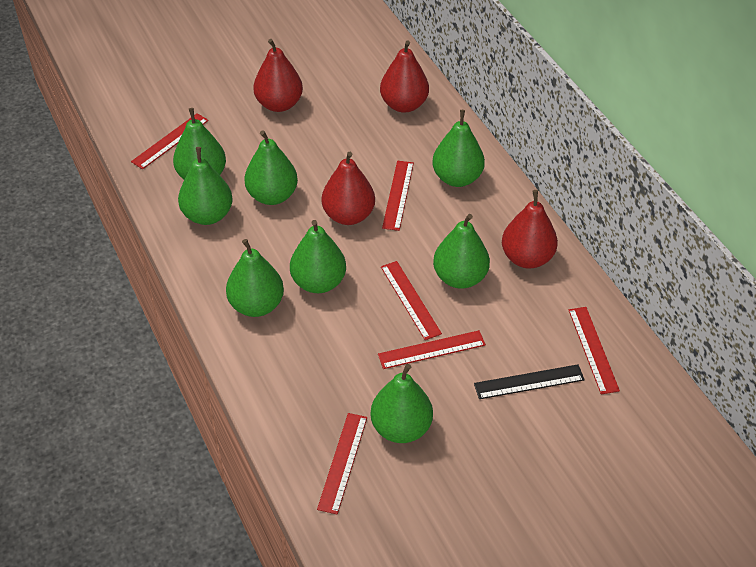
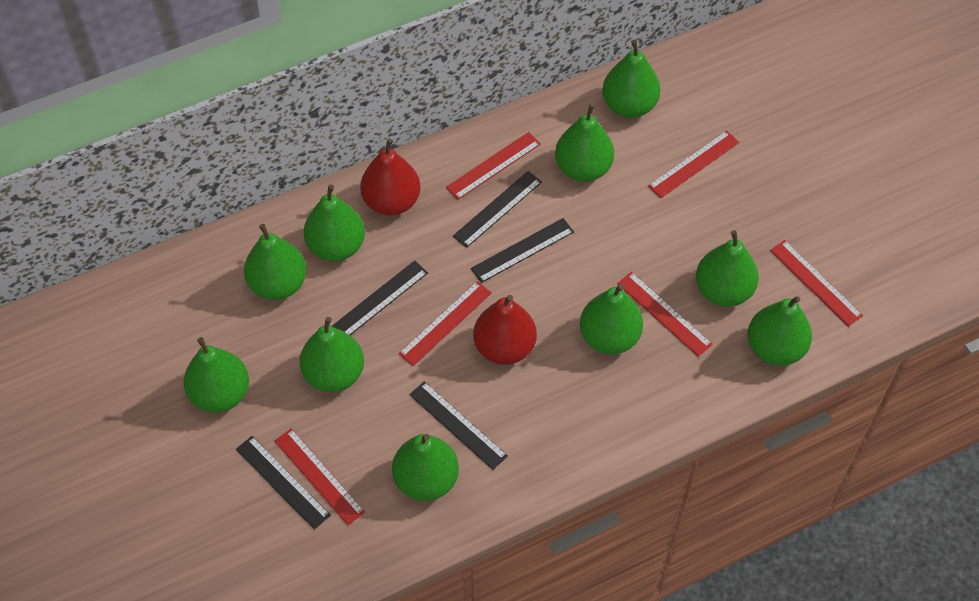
black ruler: [474,364,585,399] = 1 -> [236,436,331,529] [332,260,428,335] [410,381,508,470] [453,171,542,248] [471,218,574,283] = 5
green pear: [173,108,226,179] [178,147,233,225] [226,239,284,317] [244,130,298,205] [290,220,346,293] [370,364,433,443] [432,110,485,187] [433,214,490,289] = 8 -> [184,337,249,413] [244,224,307,300] [300,317,364,392] [304,185,365,261] [392,434,459,501] [555,104,614,182] [580,284,643,354] [602,40,660,118] [696,230,759,307] [747,296,812,366] = 10
red pear: [253,39,303,112] [322,152,375,225] [380,41,429,113] [502,190,558,269] = 4 -> [360,139,420,216] [473,295,537,365] = 2

